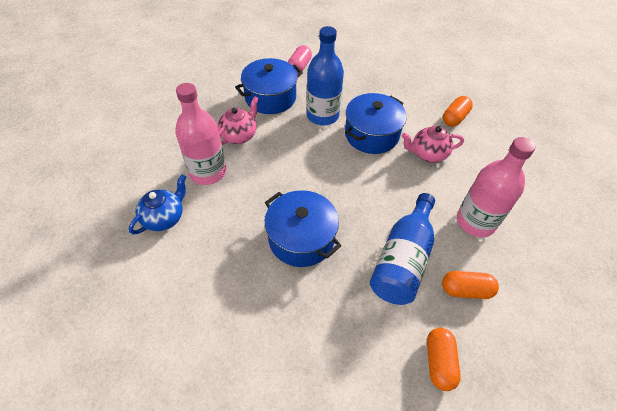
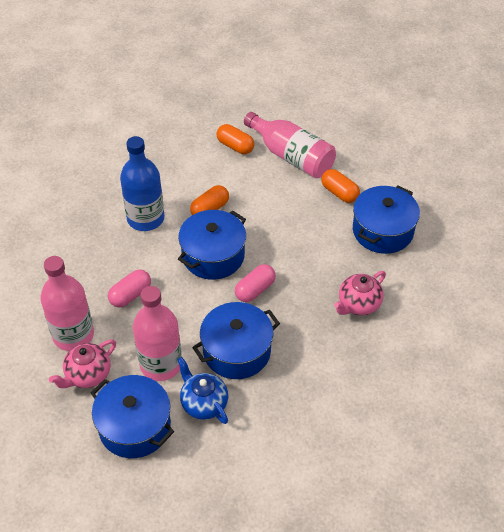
blue bottle: [306,26,344,126] [370,193,435,305] = 2 -> [120,136,164,231] = 1
blue pot: [235,58,303,114] [265,190,341,267] [345,93,407,154] = 3 -> [91,375,174,458] [178,210,246,280] [192,302,280,379] [353,185,420,254] = 4
pink bottle: [175,83,226,185] [457,137,535,237] = 2 -> [40,256,94,351] [133,286,182,381] [244,112,336,178] = 3
pink capsule: [288,45,312,74] = 1 -> [108,269,151,307] [235,264,276,302] = 2

